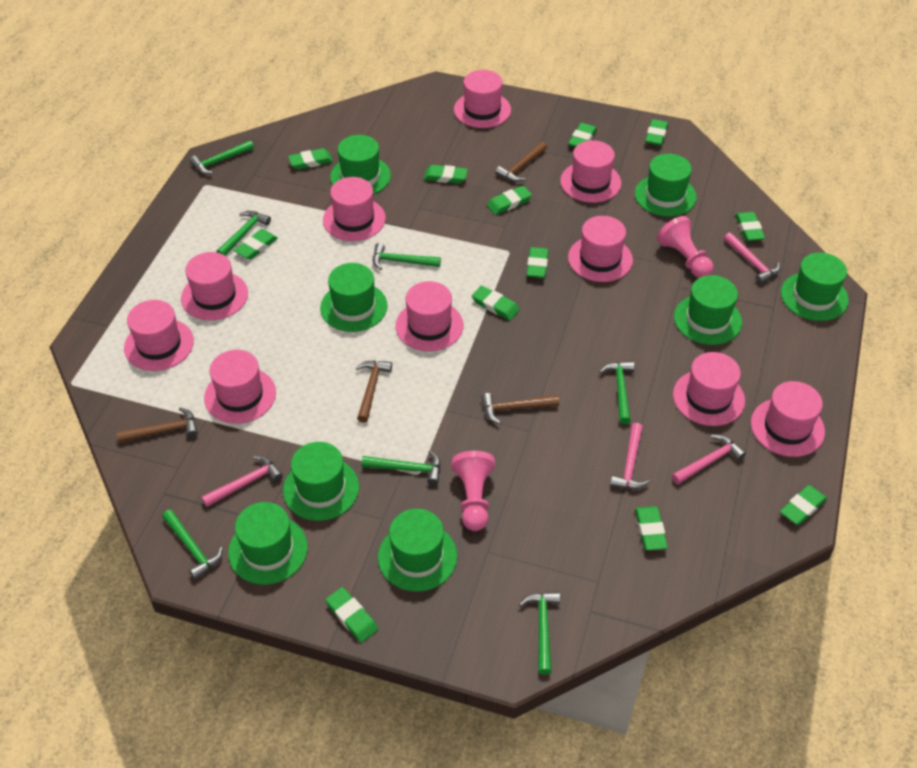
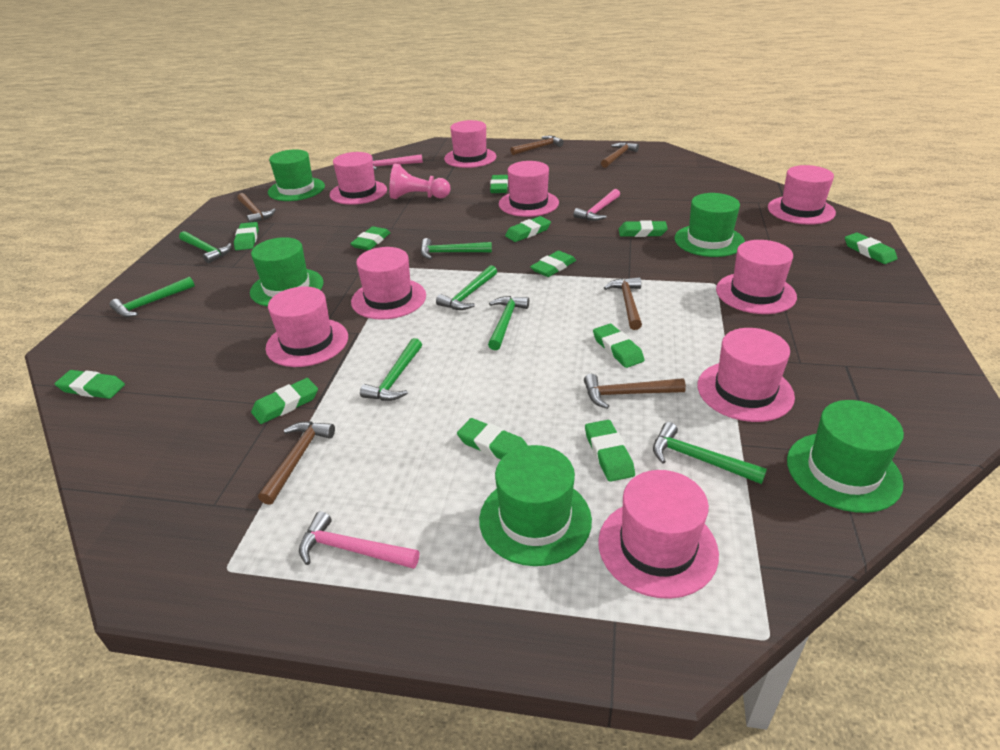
brown hammer: [117,407,198,443] [356,361,392,423] [481,393,559,424] [495,142,547,182] = 4 -> [237,193,276,223] [258,421,335,505] [511,136,564,155] [584,374,686,409] [601,142,639,168] [604,277,642,330] = 6
green hat: [228,502,308,585] [283,442,359,521] [320,263,388,332] [330,135,391,194] [378,509,457,592] [635,154,697,217] [674,275,742,345] [781,252,849,321] = 8 -> [250,237,324,306] [268,149,325,201] [479,445,592,566] [674,193,745,257] [787,400,904,513] = 5
pink hammer: [201,455,283,507] [610,423,650,489] [672,435,746,484] [724,232,780,284] = 4 -> [299,511,419,569] [372,154,423,170] [573,189,620,221] = 3
pink hat: [124,300,194,371] [181,252,248,320] [204,350,276,424] [323,177,386,241] [396,281,464,351] [454,70,511,128] [560,140,621,203] [568,216,633,282] [673,352,745,426] [751,381,825,457] = 10 -> [265,286,348,367] [330,152,387,205] [351,247,426,320] [444,120,496,168] [499,161,559,217] [598,470,719,599] [697,328,795,422] [716,240,797,314] [768,165,836,225] = 9
pink pawn: [451,451,495,531] [657,216,713,278] = 2 -> [389,164,450,199] = 1

